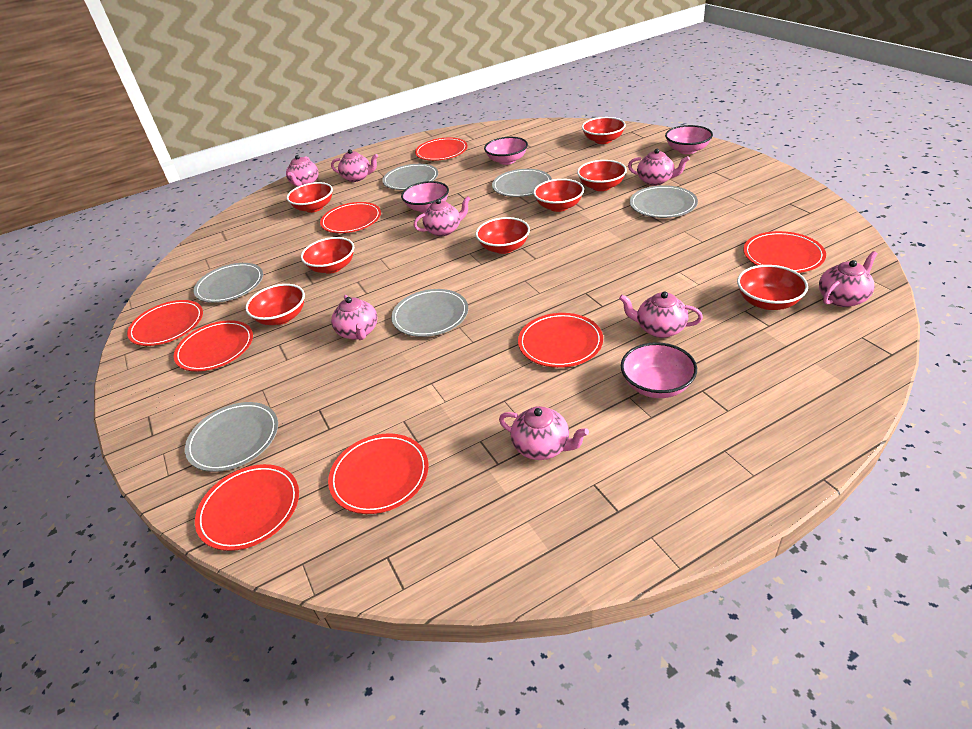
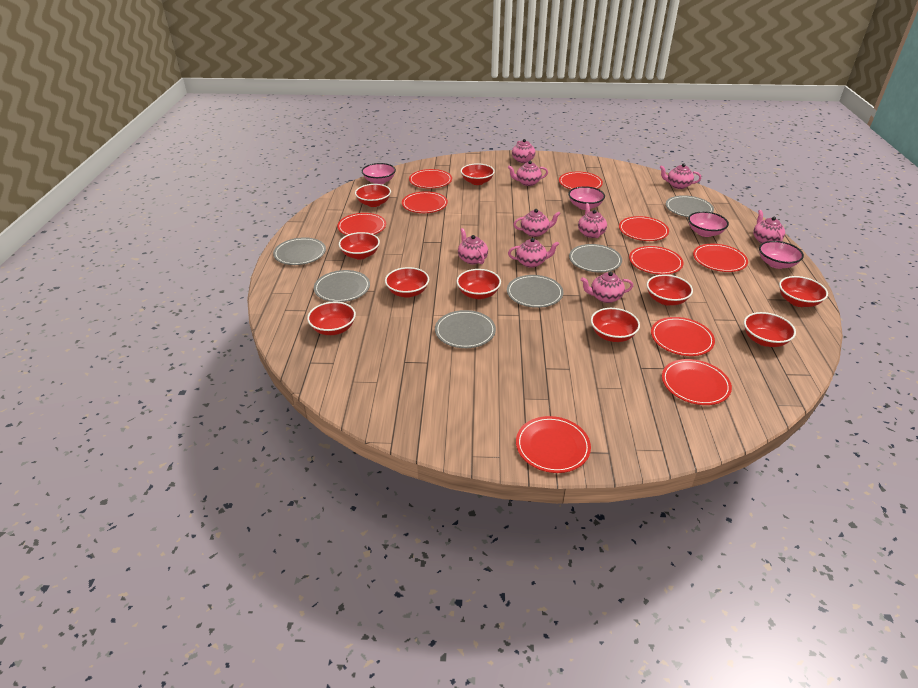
pink teapot: [286,155,318,187] [331,149,378,182] [331,295,378,340] [414,196,471,236] [499,406,589,460] [619,292,703,338] [628,149,690,186] [819,251,878,307] = 8 -> [458,228,488,264] [508,161,548,186] [508,238,559,268] [512,139,535,163] [514,209,560,237] [578,203,607,238] [580,272,633,303] [659,163,701,189] [753,210,785,244] = 9
red bowl: [245,284,305,325] [287,182,333,213] [301,237,354,274] [476,217,530,254] [533,179,584,212] [577,160,627,191] [582,117,626,144] [737,265,808,310] = 8 -> [307,302,356,335] [339,232,380,259] [355,184,391,207] [385,267,429,298] [457,269,501,299] [461,163,495,185] [591,308,640,342] [647,274,693,306] [744,312,796,347] [779,276,828,307] = 10
red plate: [127,300,203,346] [174,320,253,372] [195,464,299,551] [320,202,381,233] [328,433,429,514] [415,137,468,161] [518,313,603,368] [743,231,826,273] = 8 -> [337,213,386,235] [402,191,448,213] [409,169,452,188] [516,416,591,473] [559,172,603,189] [619,216,669,241] [629,246,684,275] [651,317,715,356] [662,359,732,405] [693,244,748,272] = 10

